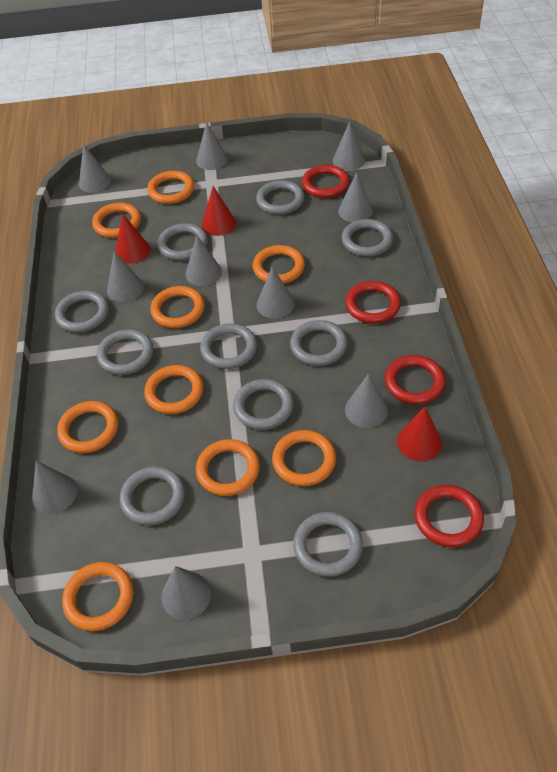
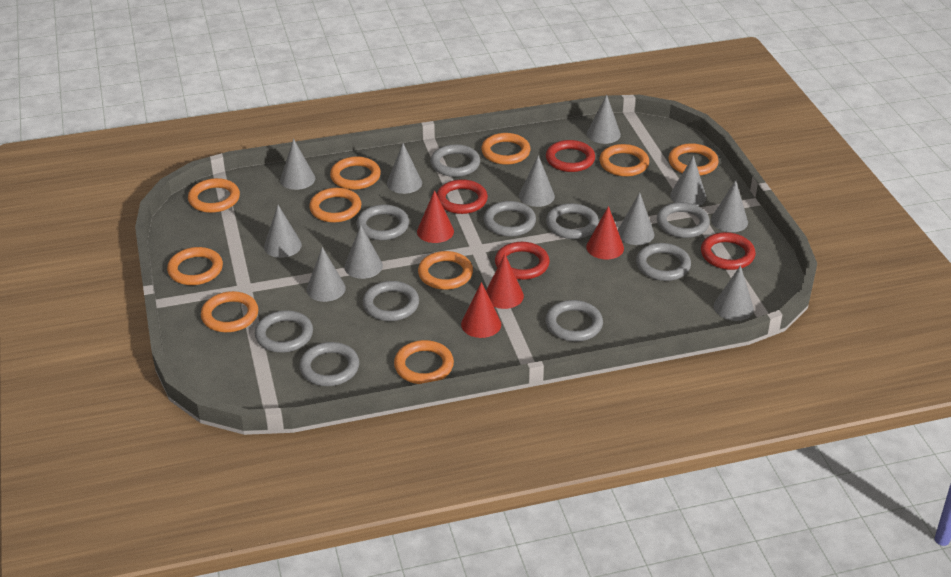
grey cone: [32,461,77,514] [79,144,111,192] [107,251,144,302] [162,566,211,620] [186,235,222,286] [196,122,228,170] [257,266,295,318] [333,121,365,171] [338,172,373,222] [345,373,388,428] = 10 -> [264,205,302,258] [280,139,316,190] [306,247,346,302] [344,225,383,279] [387,143,422,194] [519,155,555,207] [587,95,621,144] [618,192,655,245] [670,156,706,206] [711,180,748,232] [714,265,754,321] = 11
orange ring: [57,401,118,453] [62,562,133,631] [92,203,141,238] [144,365,203,414] [147,171,194,204] [150,286,205,328] [196,439,260,496] [253,245,305,284] [272,430,336,486] = 9 -> [167,247,223,285] [188,178,240,213] [201,291,258,332] [309,188,361,223] [330,157,381,190] [394,340,454,384] [418,251,473,290] [481,133,531,165] [599,144,649,177] [668,143,719,176] = 10
red cone: [115,213,150,264] [202,186,236,236] [397,407,442,461] = 3 -> [417,190,454,243] [461,282,501,338] [486,254,524,309] [586,206,624,259] = 4

